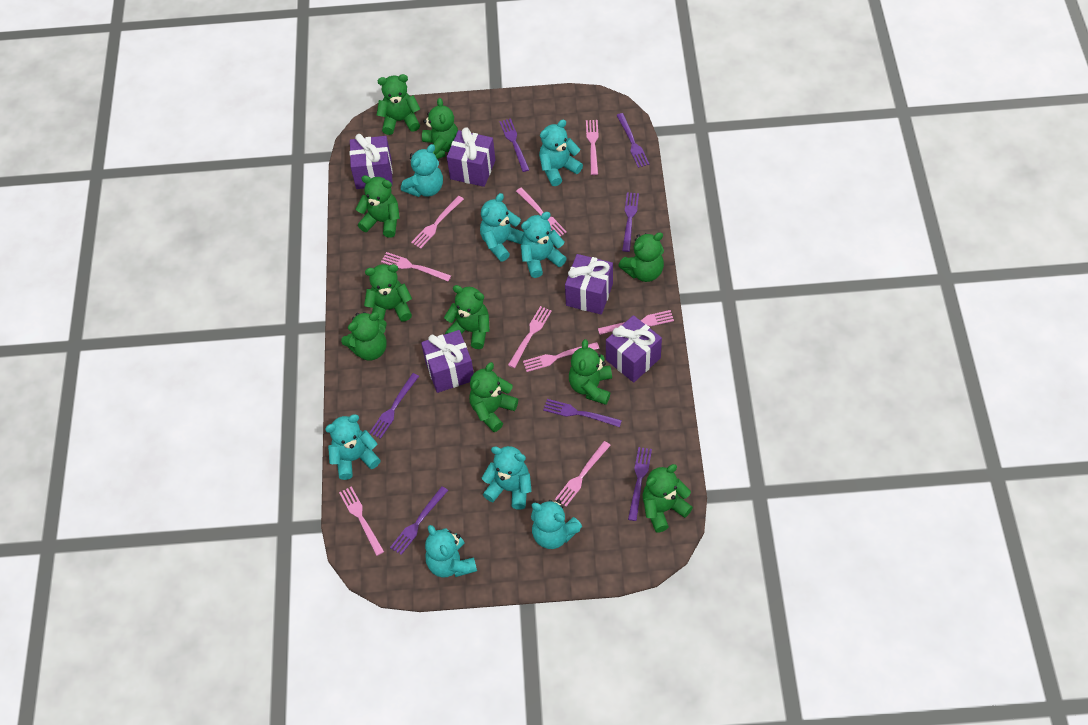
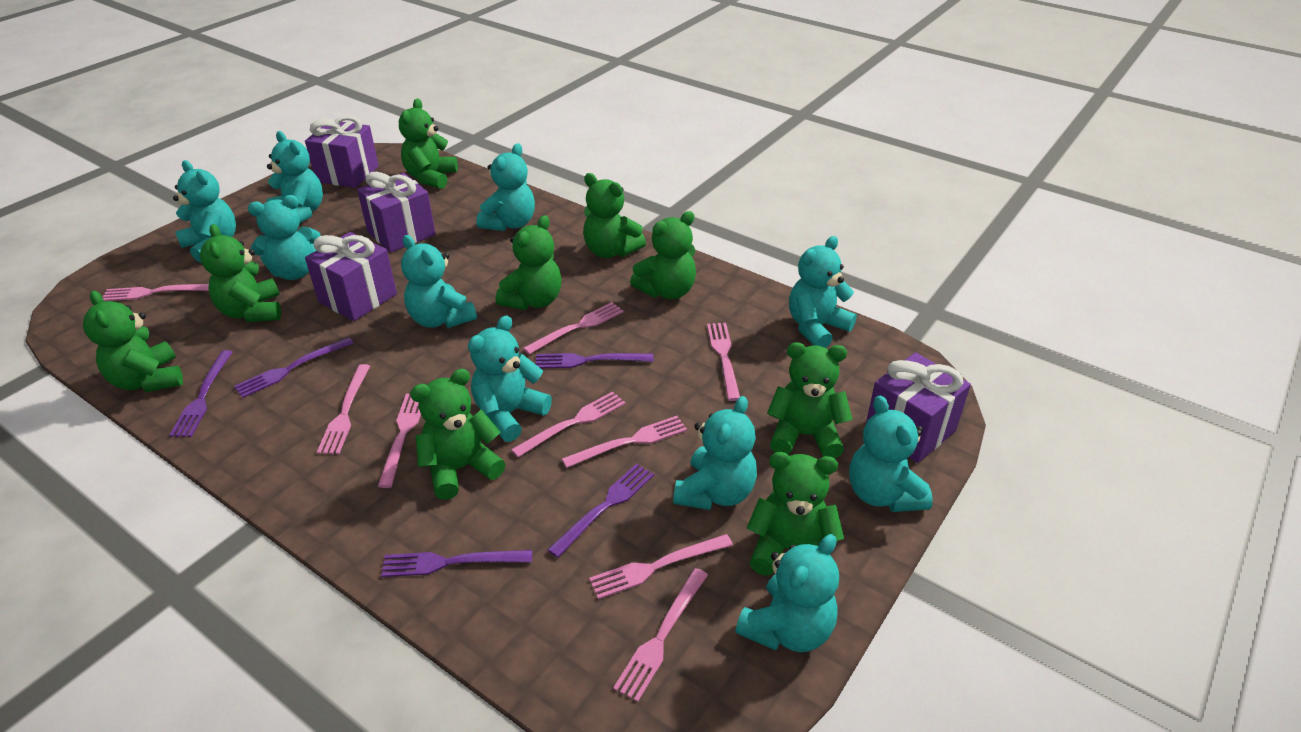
green teddy bear: [341,312,387,361] [356,175,400,238] [364,264,412,321] [377,74,420,135] [422,98,458,159] [444,285,490,349] [469,362,518,432] [569,339,612,405] [618,232,664,282] [642,464,693,532] = 10 -> [83,290,183,392] [200,224,281,322] [399,98,458,189] [410,369,506,500] [496,215,562,310] [583,173,646,258] [630,211,696,299] [747,452,844,576] [767,342,853,459] = 9
purple fork: [369,373,419,439] [390,486,448,555] [499,118,529,172] [543,399,622,427] [616,113,649,168] [622,193,639,252] [628,447,652,521] = 7 -> [169,350,233,437] [234,337,354,398] [381,550,532,577] [536,353,653,368] [547,463,654,558] = 5
purple gift: [350,134,393,189] [421,330,474,393] [447,127,495,187] [565,254,613,315] [606,315,662,383] = 5 -> [305,115,379,188] [305,232,397,321] [357,172,436,253] [866,352,971,463] = 4
turquoise teddy bear: [325,414,381,480] [401,144,443,197] [425,525,477,577] [480,193,525,262] [482,446,532,510] [521,212,567,278] [531,500,582,549] [539,120,583,186] = 8 -> [173,160,236,262] [248,195,321,280] [266,131,323,224] [401,235,477,328] [468,315,552,442] [477,143,535,231] [673,396,757,510] [735,534,839,652] [789,236,857,348] [849,395,933,512] = 10

